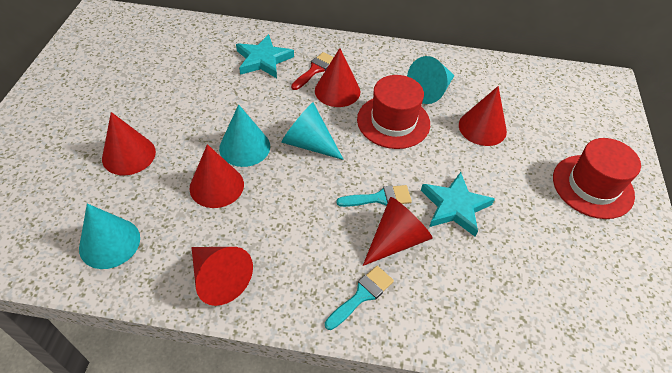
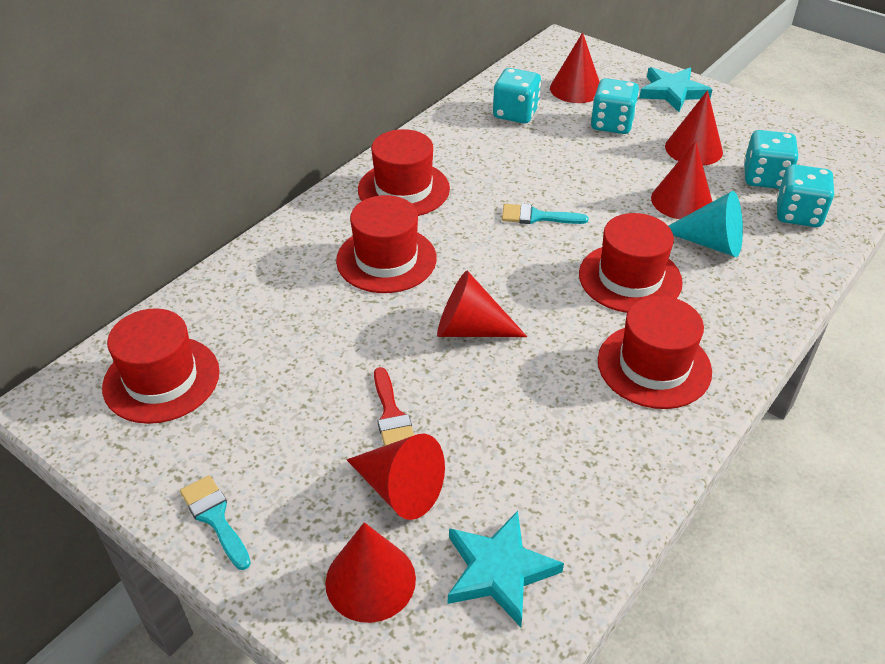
red hat: [357,75,430,149] [553,138,641,219] = 2 -> [102,308,220,424] [336,195,437,293] [358,129,450,216] [579,213,683,313] [598,296,712,409] = 5
turquoise cone: [79,203,140,269] [219,104,270,167] [281,102,344,160] [407,56,455,104] = 4 -> [669,191,743,257] = 1
turquoise dice: none = 0 -> [493,68,541,124] [591,78,639,134] [744,130,799,189] [777,164,835,227] = 4

